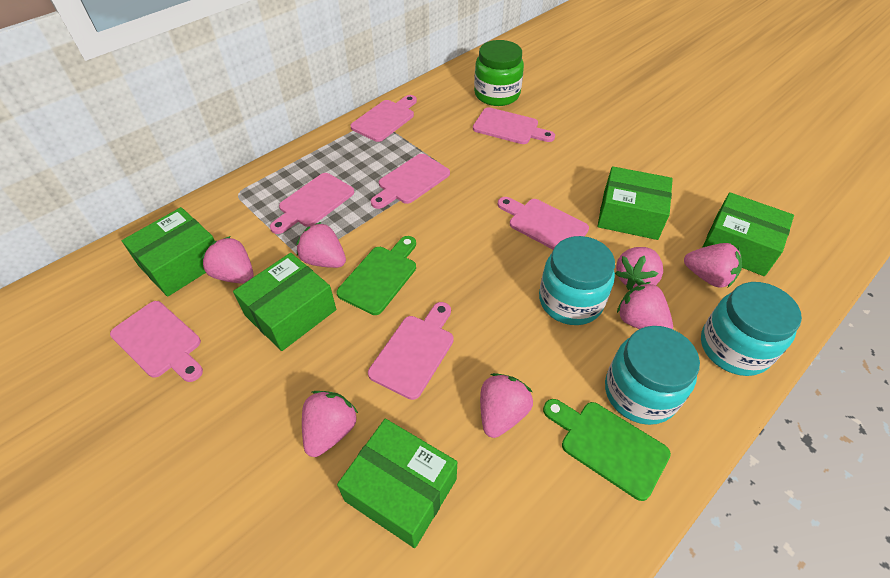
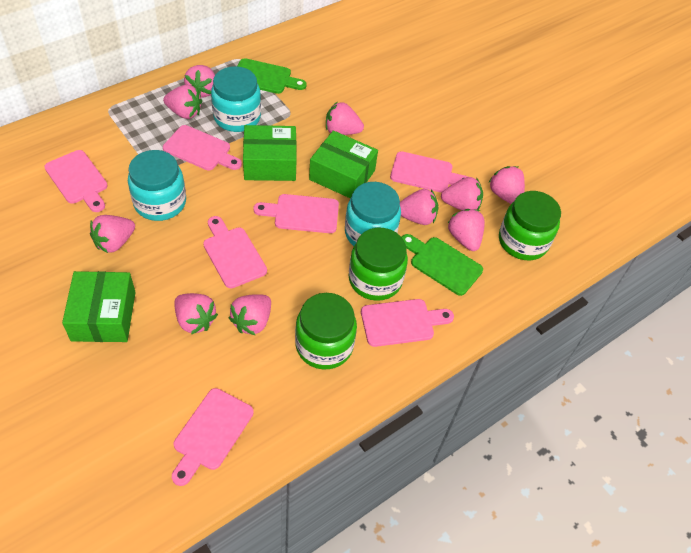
green box: [122,207,215,297] [233,253,336,351] [337,419,457,548] [597,166,673,240] [702,192,794,276] = 5 -> [62,271,136,342] [243,125,297,181] [309,130,378,199] = 3
green jar: [474,40,524,106] = 1 -> [295,293,357,369] [349,228,408,301] [499,191,561,260] = 3
pink strawberry: [201,236,254,284] [296,222,346,268] [302,391,358,457] [480,373,533,438] [615,247,663,290] [617,282,673,329] [684,243,742,288] = 7 -> [90,215,135,253] [163,85,202,119] [174,293,218,334] [184,65,215,97] [229,294,271,335] [326,102,364,135] [400,189,438,225] [441,177,483,211] [448,209,485,251] [489,166,525,204] = 10

